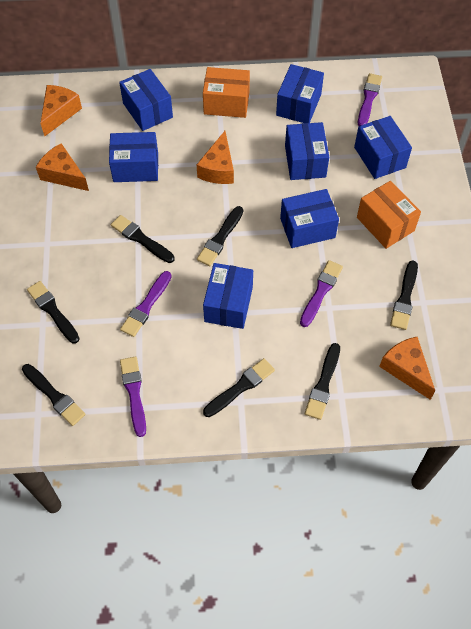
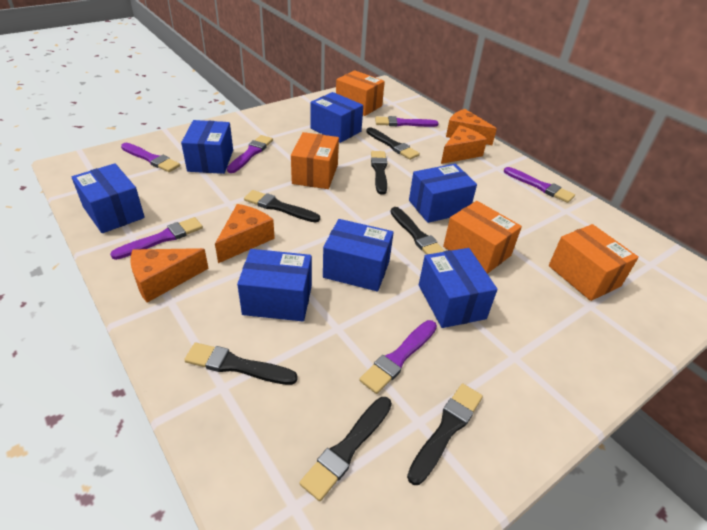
orange box: [203,67,250,118] [357,181,421,249] = 2 -> [291,132,339,189] [336,70,385,116] [443,201,522,274] [549,224,639,301] = 4
purple brush: [120,271,172,337] [120,357,146,437] [300,260,343,327] [358,73,382,126] = 4 -> [110,217,203,260] [121,143,180,172] [227,135,273,173] [359,320,437,394] [375,116,439,127] [504,167,575,203] = 6

